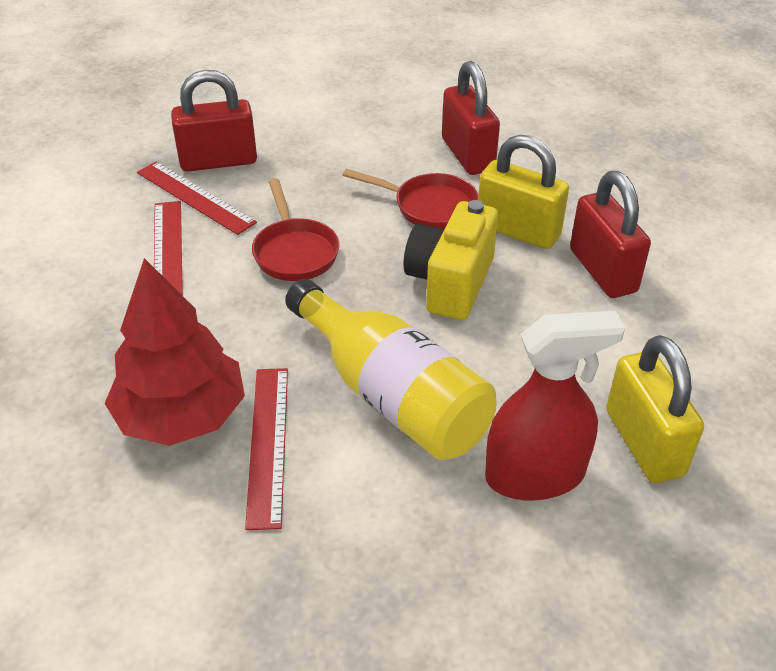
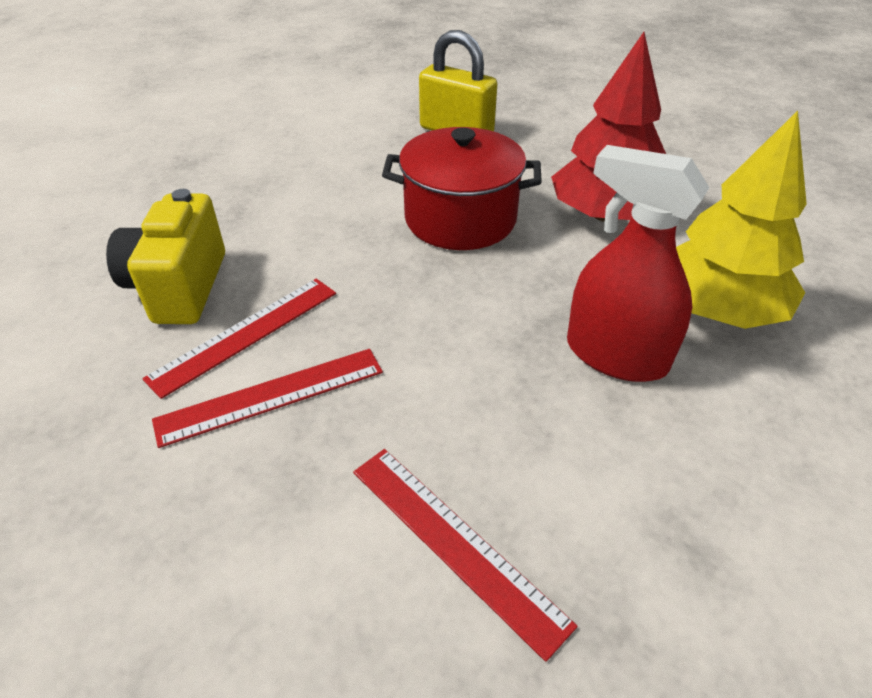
red padlock: [171,70,257,172] [442,61,500,175] [570,171,651,298] = 3 -> none = 0
red pan: [252,178,339,281] [343,169,478,229] = 2 -> none = 0
red pot: none = 0 -> [382,127,542,250] = 1
yellow bottle: [285,279,497,460] = 1 -> none = 0
yellow padlock: [478,135,569,249] [606,335,704,483] = 2 -> [419,30,497,132] = 1
yellow tree: none = 0 -> [676,111,807,329] = 1

